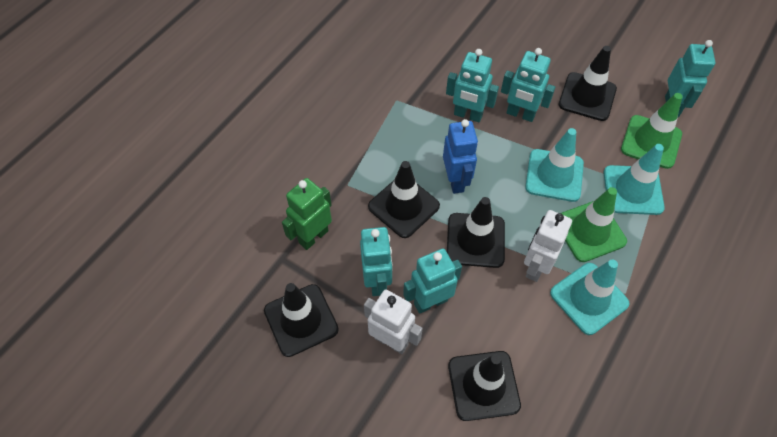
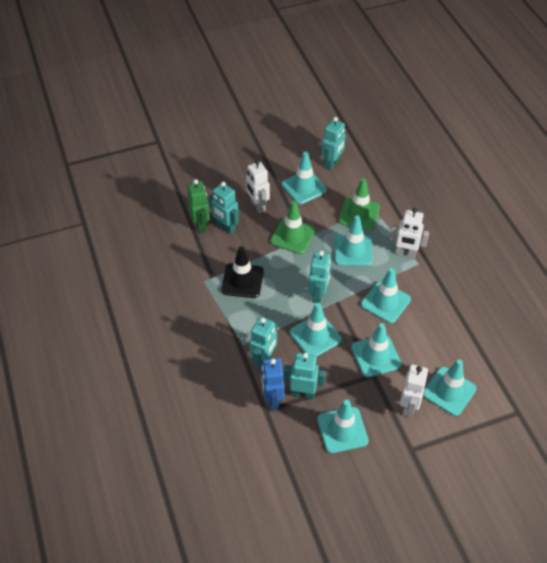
black traffic cone: [264,283,339,357] [368,161,440,238] [447,197,505,268] [448,351,521,421] [559,46,617,121] = 5 -> [221,246,264,298] = 1
turquoise traffic cone: [525,128,584,202] [550,259,630,335] [604,144,665,215] = 3 -> [282,152,327,204] [290,303,342,357] [317,399,369,453] [334,216,373,266] [351,323,402,377] [361,268,411,323] [423,359,477,416] = 7
white robot: [364,290,423,354] [524,210,572,282] = 2 -> [246,160,270,214] [390,208,429,258] [400,364,428,417] = 3

